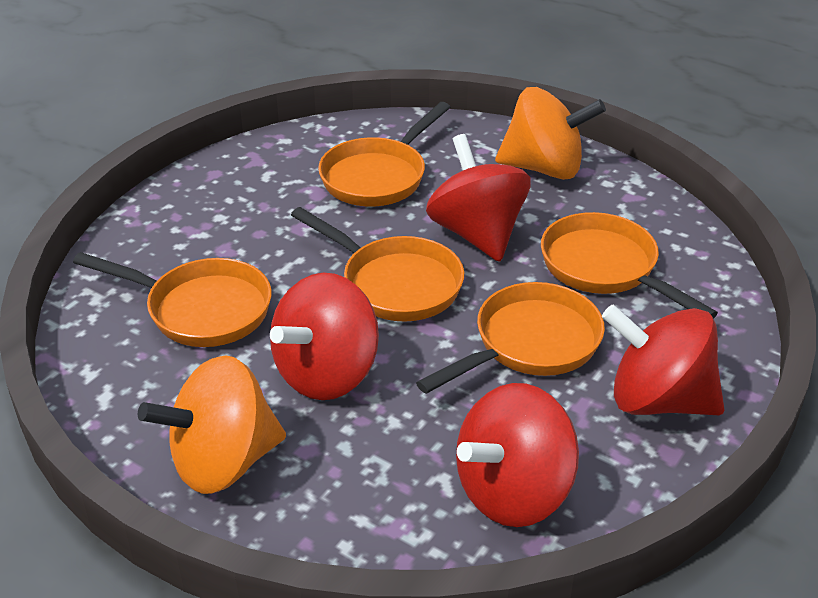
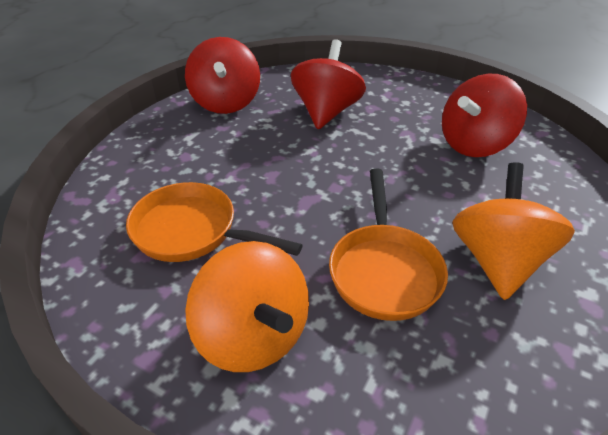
orange pan: [73,252,272,347] [291,207,464,321] [318,102,450,206] [416,282,605,394] [541,212,718,319] = 5 -> [126,182,302,262] [329,168,448,321] = 2
red spinning top: [270,273,379,400] [426,134,531,262] [456,383,579,527] [602,304,725,415] = 4 -> [185,37,260,114] [291,39,366,129] [442,74,527,157] = 3

